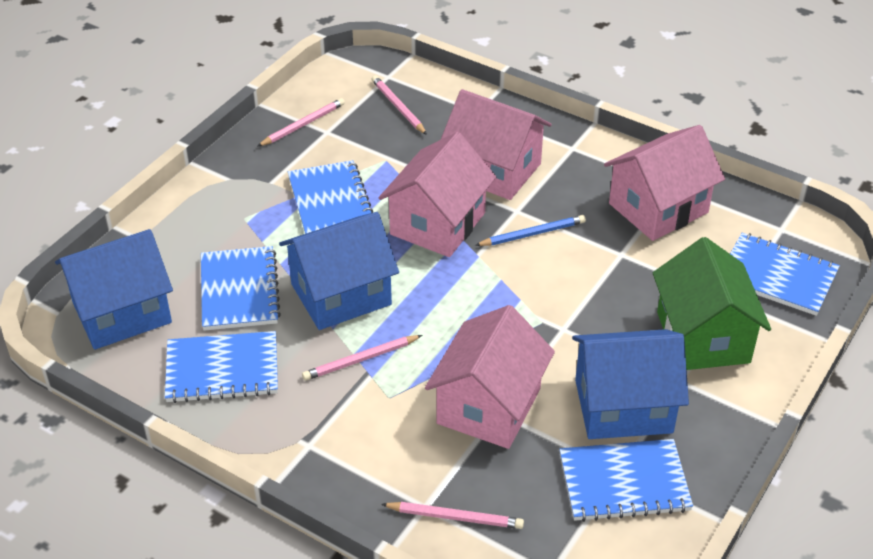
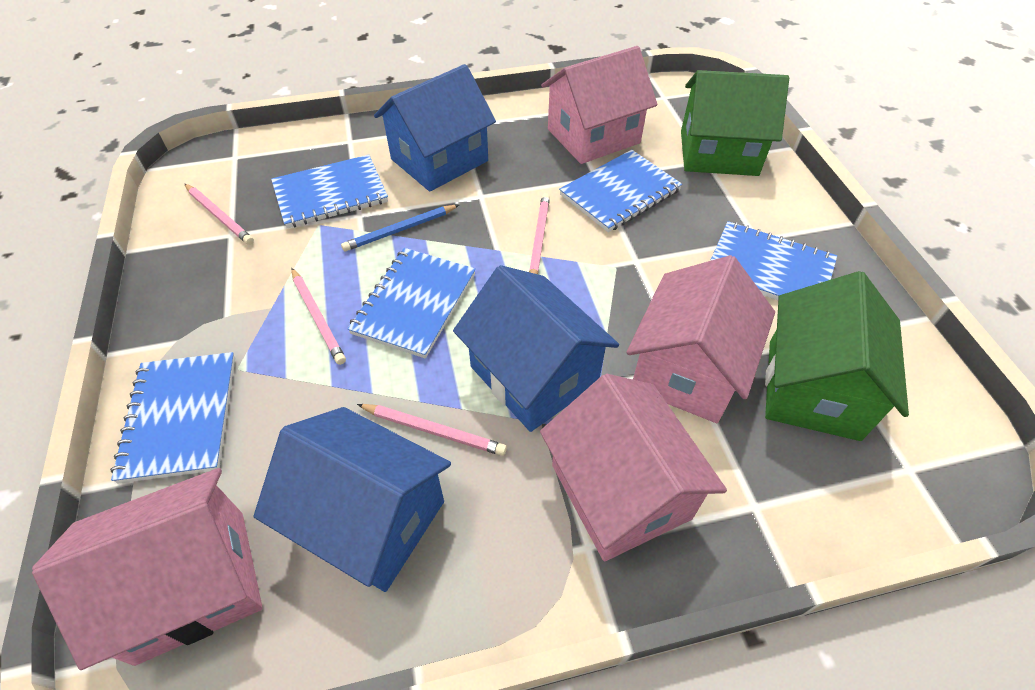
green house: [653,237,771,370] = 1 -> [681,70,789,176] [765,271,909,441] = 2

